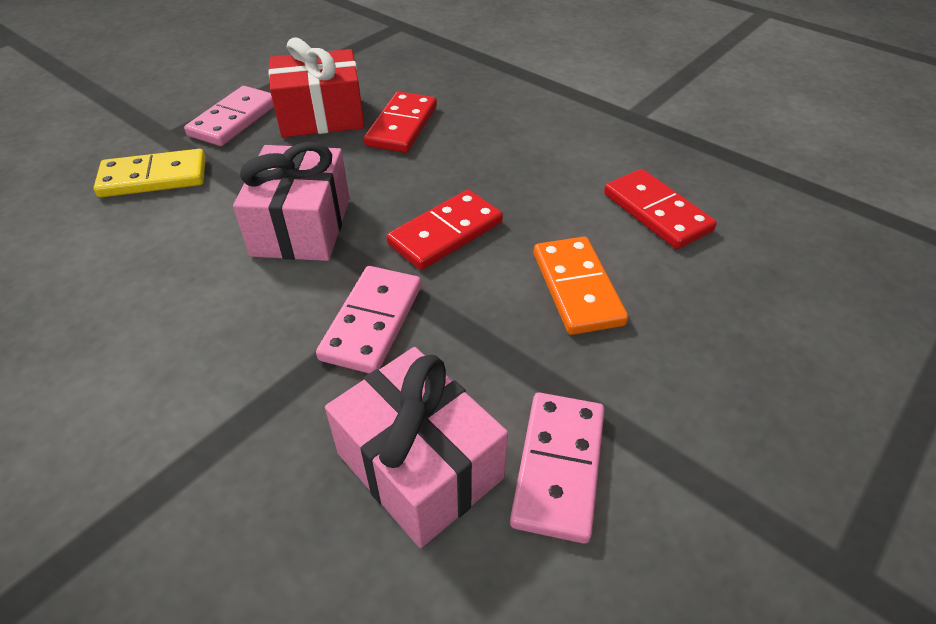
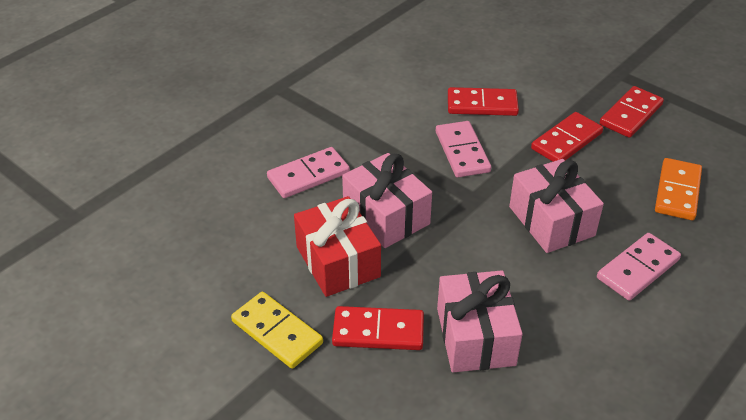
pink gift: [233,142,350,261] [325,347,508,548] = 2 -> [342,153,432,248] [437,270,523,372] [509,159,604,253] = 3
red domino: [364,92,437,153] [386,190,503,270] [604,169,717,249] = 3 -> [332,306,424,350] [448,87,519,116] [531,112,603,162] [600,86,664,138] = 4

